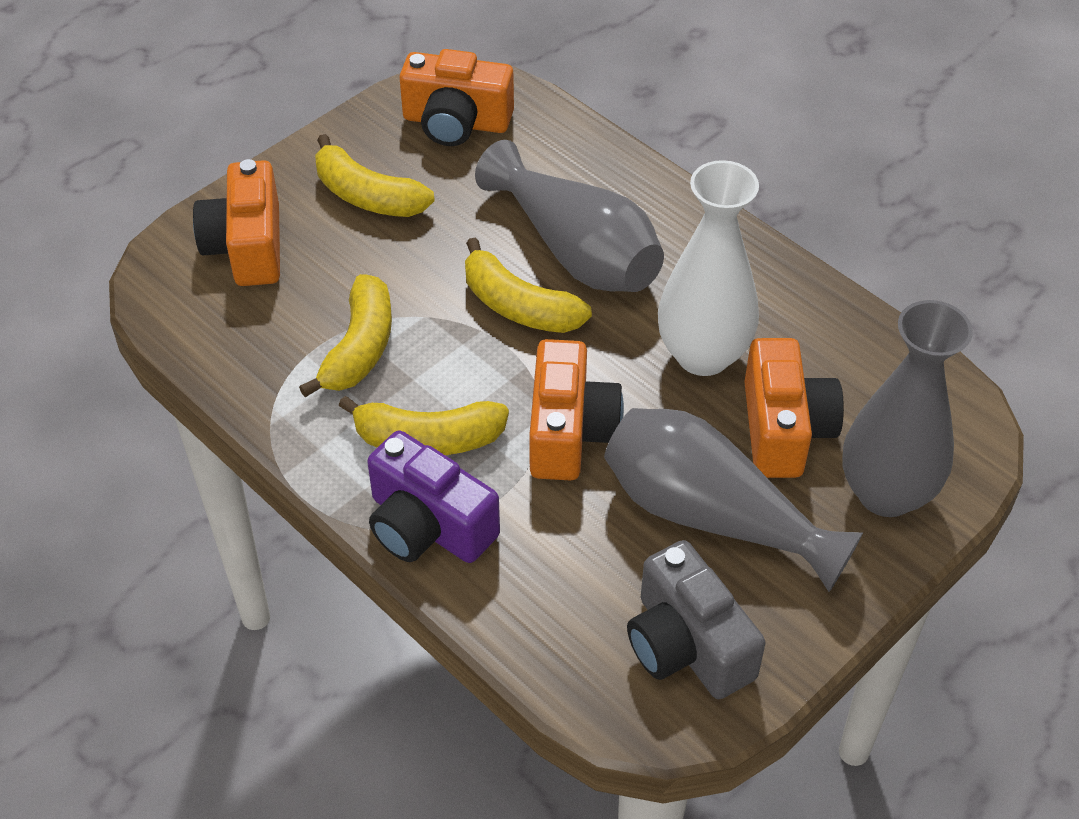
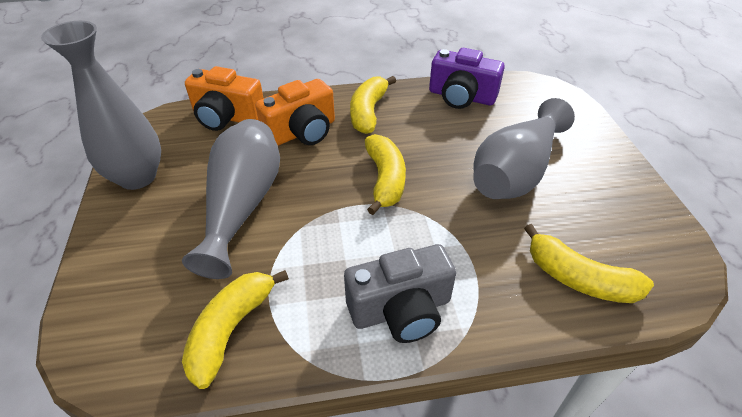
orange camera: [193,159,280,286] [400,49,514,146] [529,339,624,480] [744,338,844,478] = 4 -> [185,66,264,131] [256,79,335,146] = 2
white vase: [658,160,759,376] = 1 -> none = 0

